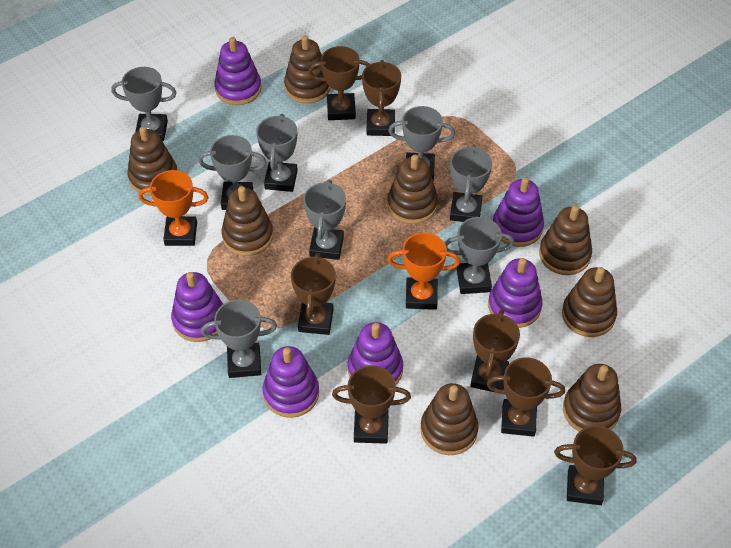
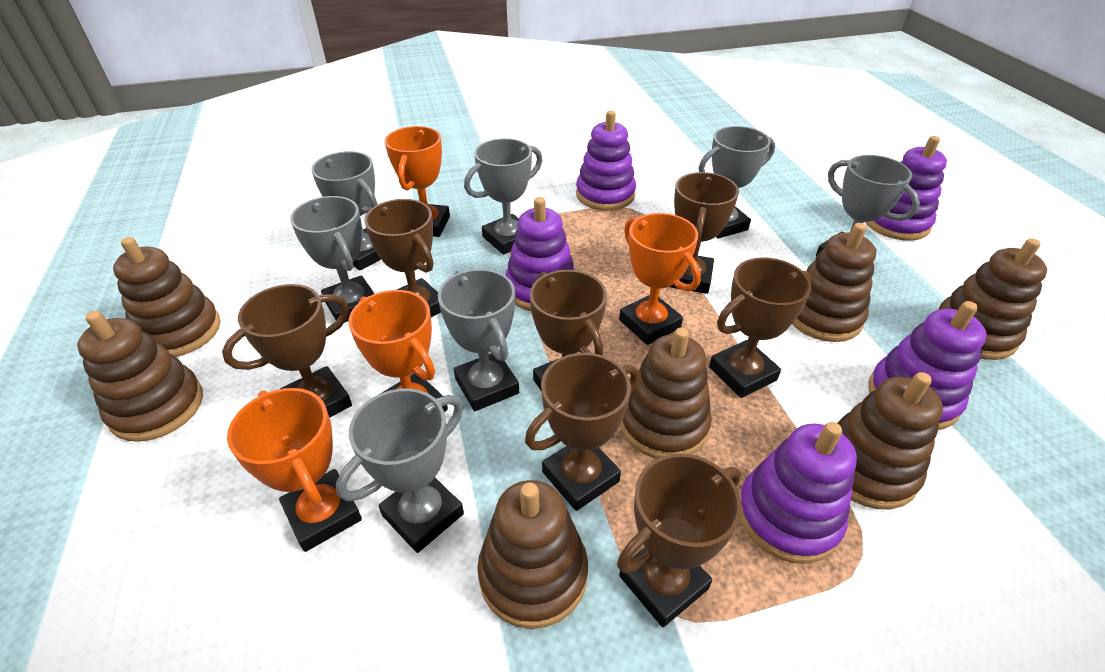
brown stacking toy: [127,126,177,196] [222,186,273,256] [284,35,331,103] [387,155,438,224] [420,383,479,455] [539,205,592,275] [562,267,617,337] [563,364,621,431] = 8 -> [77,311,203,442] [113,237,221,357] [477,480,588,629] [620,327,712,459] [792,223,876,342] [837,372,943,509] [939,238,1047,360] = 7
grey trophy: [111,67,177,141] [198,135,267,210] [201,300,277,378] [256,114,298,192] [303,180,346,260] [388,106,455,181] [444,217,514,294] [450,145,492,222] = 8 -> [290,196,375,323] [311,151,381,270] [336,388,464,553] [438,269,519,411] [464,138,542,255] [698,126,775,238] [816,155,920,256] = 7
orange trophy: [138,170,208,246] [388,233,460,310] = 2 -> [227,388,362,552] [348,290,448,412] [385,126,450,237] [619,213,701,345] = 4
purple stacking toy: [171,272,223,342] [214,37,262,105] [263,346,319,418] [348,322,403,385] [488,258,543,328] [493,177,544,247] = 6 -> [505,197,575,311] [576,111,636,211] [740,422,857,564] [866,136,947,241] [868,301,987,430] = 5

